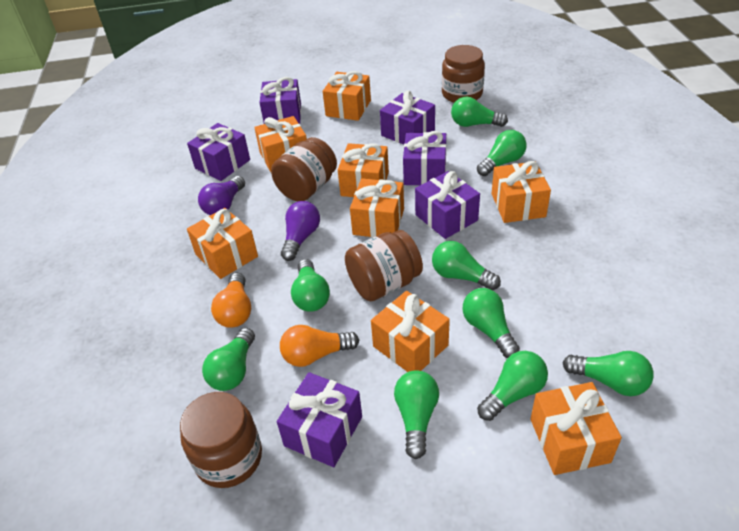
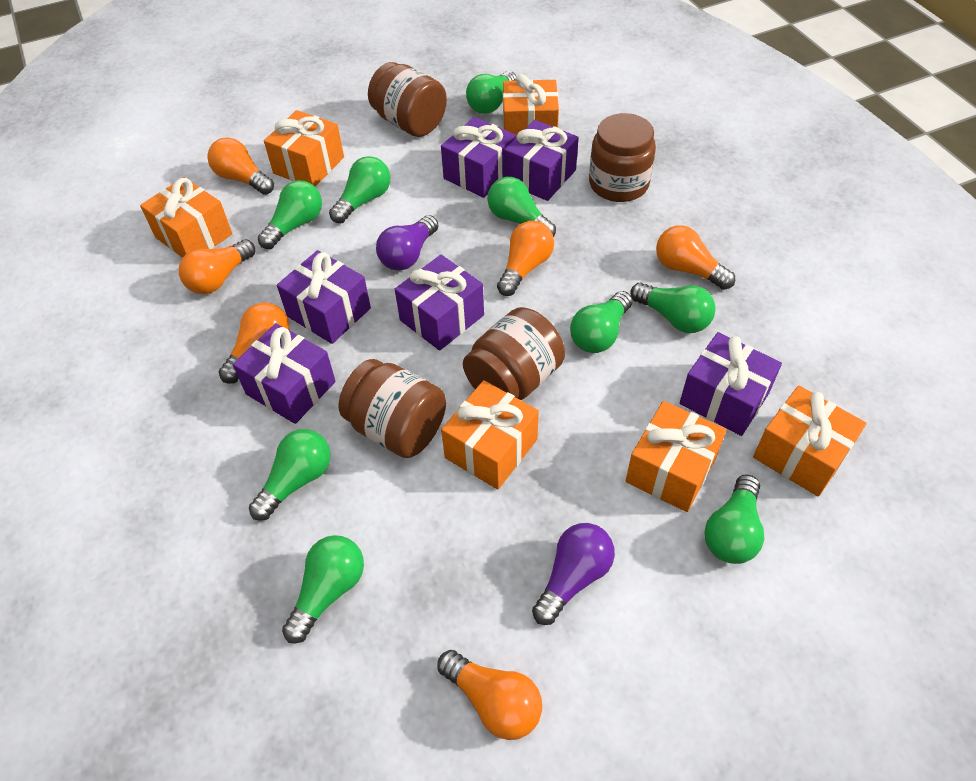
orange gift: [187,208,258,279] [254,116,307,172] [323,71,371,121] [338,143,389,197] [350,178,404,237] [371,291,450,372] [492,161,551,223] [530,382,622,475] = 8 -> [140,177,232,258] [264,110,344,187] [441,380,539,490] [503,74,559,137] [626,401,727,512] [753,385,866,497] = 6
orange light bulb: [211,273,251,328] [280,325,359,367] = 2 -> [179,239,255,294] [207,137,274,195] [219,303,289,384] [437,650,542,740] [497,221,554,296] [656,225,735,290] = 6

